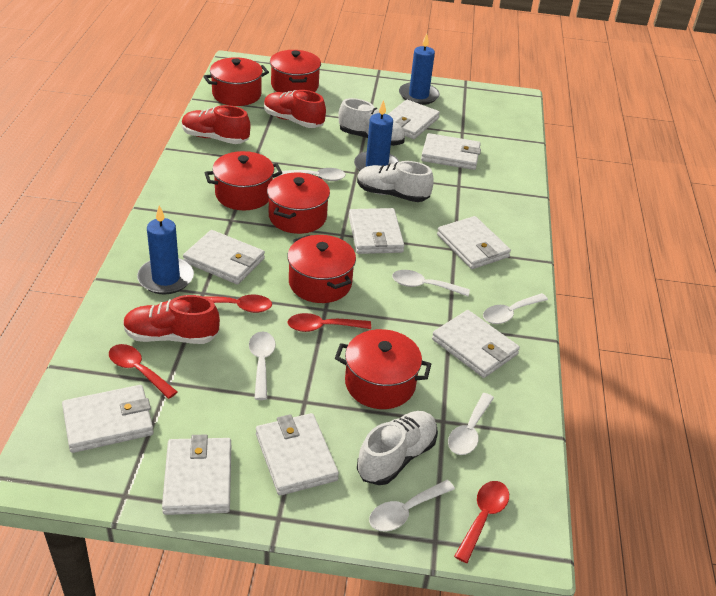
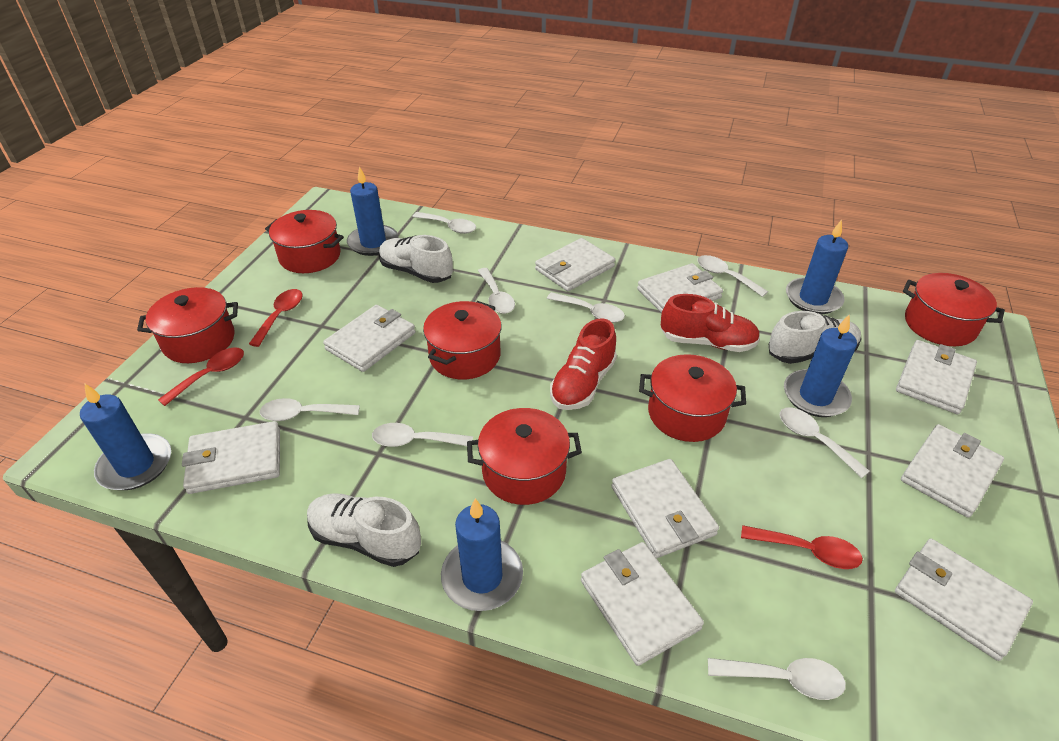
blue candle: [137,206,194,294] [354,100,399,171] [399,34,440,105] = 3 -> [80,383,171,490] [347,166,398,256] [441,498,523,611] [784,315,857,417] [786,219,848,314] = 5
red shoe: [123,295,220,344] [182,105,250,144] [264,90,326,128] = 3 -> [550,318,617,410] [661,294,760,352] = 2
red spoon: [109,344,177,399] [203,295,272,313] [287,313,371,332] [454,481,509,563] = 4 -> [158,348,244,406] [249,289,303,347] [741,525,863,569] = 3
white spoon: [249,331,276,400] [277,168,346,181] [369,480,455,532] [392,270,470,296] [448,393,494,455] [483,293,548,324] = 6 -> [260,398,360,421] [372,423,473,447] [412,212,476,234] [478,268,515,314] [547,292,625,323] [697,255,768,297] [708,658,846,700] [780,407,870,478] = 8

